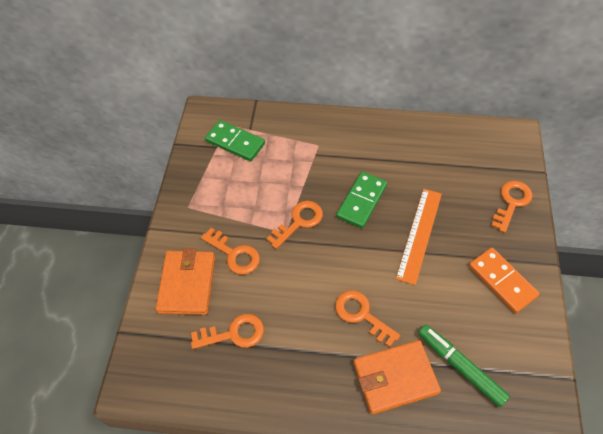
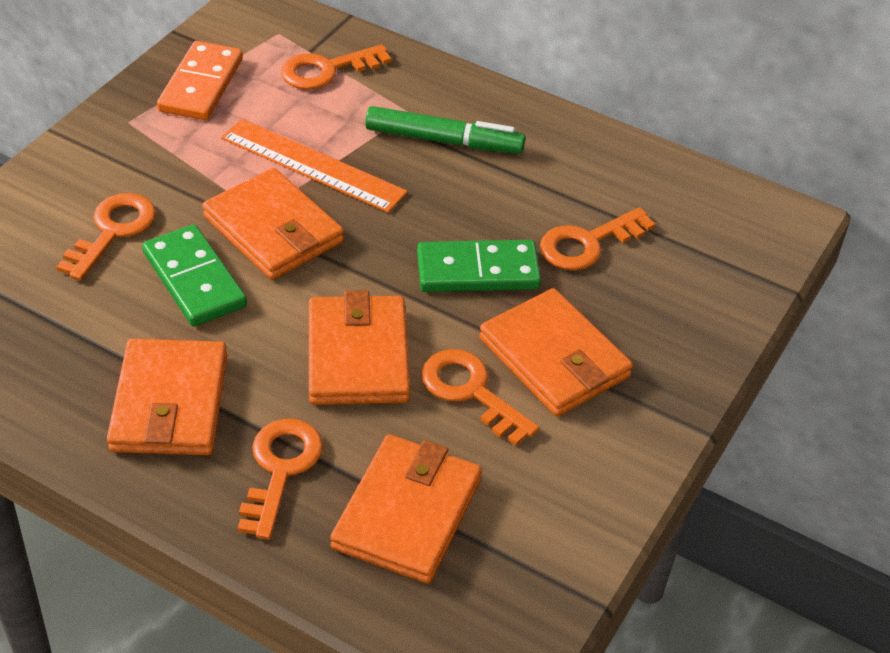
orange wallet: [155,248,215,315] [353,340,441,414] = 2 -> [107,339,227,455] [202,168,344,280] [309,290,410,405] [330,434,482,584] [479,288,633,417] = 5

